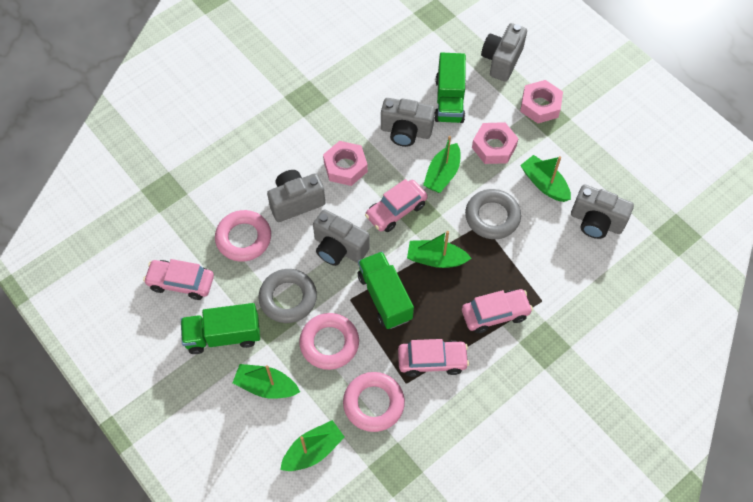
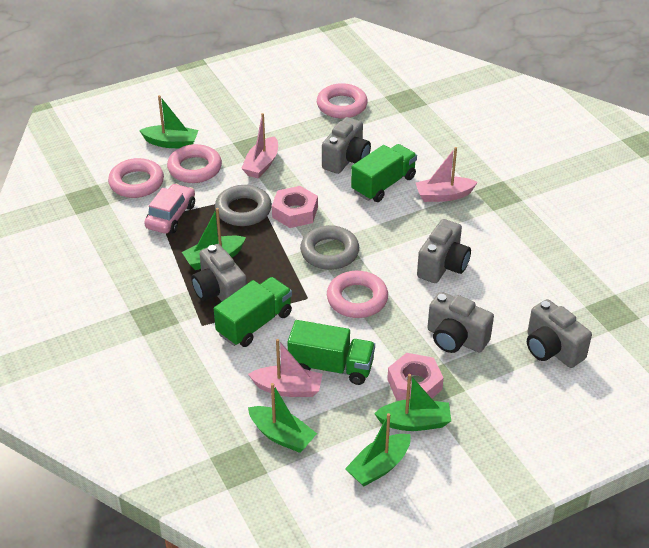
pink boat: none = 0 -> [241,113,278,178] [248,339,323,397] [416,147,478,202] = 3
pink car: [143,259,214,300] [365,179,427,232] [398,339,469,377] [462,289,533,333] = 4 -> [144,184,195,234] = 1
pink nut: [323,141,368,186] [472,122,519,164] [520,80,563,123] = 3 -> [272,186,318,228] [387,353,444,401] = 2
pink ring: [215,210,271,262] [299,313,359,370] [343,372,405,432] = 3 -> [108,158,164,198] [167,144,222,183] [317,83,368,118] [327,271,388,318] = 4

